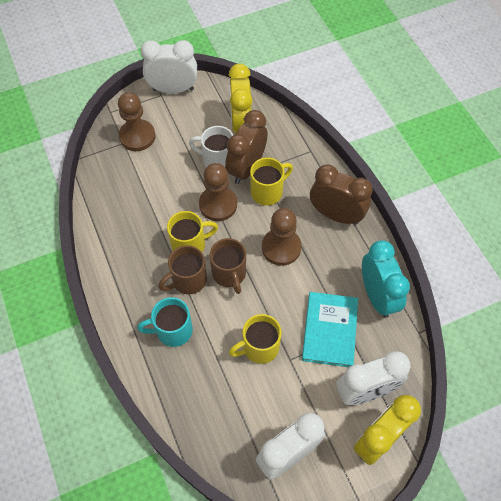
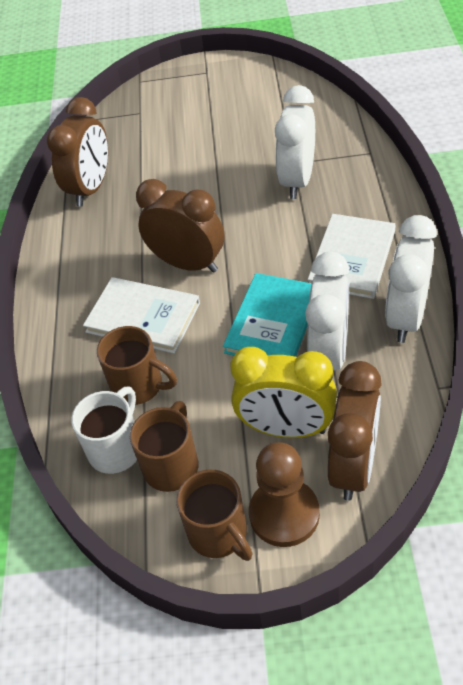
brown clock: [225,110,268,184] [310,164,373,225] = 2 -> [47,97,108,207] [136,179,224,273] [328,361,382,501] = 3
brown mug: [158,245,207,294] [210,238,246,294] = 2 -> [97,326,177,405] [130,401,198,492] [176,470,253,561] = 3
brown pawn: [118,92,155,151] [199,163,237,221] [262,208,301,266] = 3 -> [249,442,320,547] = 1
turquoise clock: [362,240,410,318] = 1 -> none = 0
turquoise mug: [137,297,193,347] = 1 -> none = 0
white book: none = 0 -> [83,277,200,354] [308,214,396,299] = 2
yellow clock: [228,64,253,133] [353,395,421,465] = 2 -> [231,347,337,438] = 1
yellow mug: [167,211,218,252] [229,314,282,364] [250,157,293,205] = 3 -> none = 0

